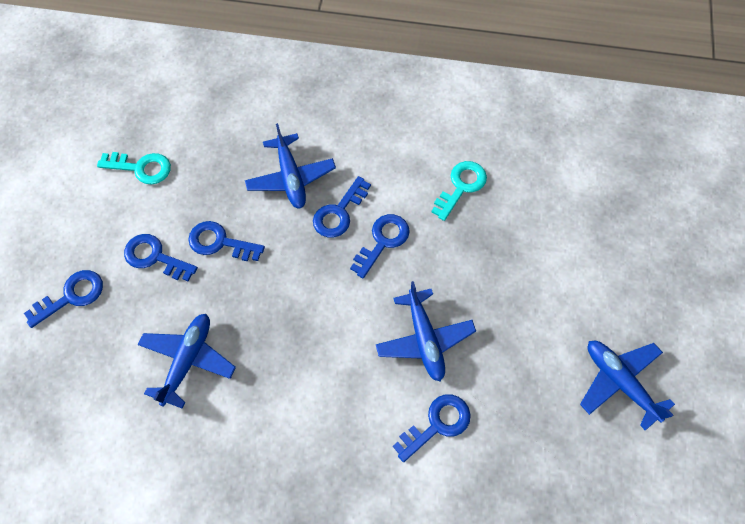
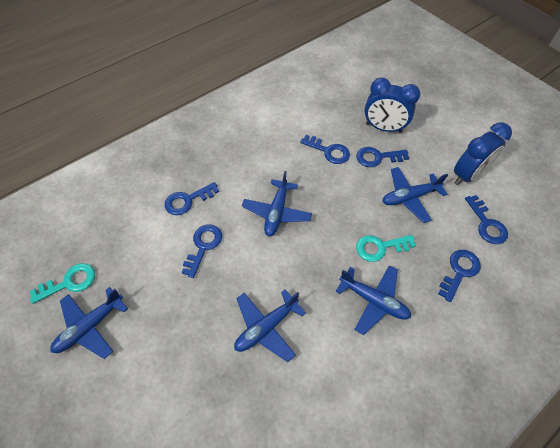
blue clock: none = 0 -> [364,78,420,133] [454,123,512,185] = 2
blue plane: [137,314,236,408] [245,123,336,209] [376,281,476,381] [580,341,675,430] = 4 -> [50,287,128,359] [234,290,306,362] [242,171,312,237] [336,265,411,335] [382,167,448,223] = 5

